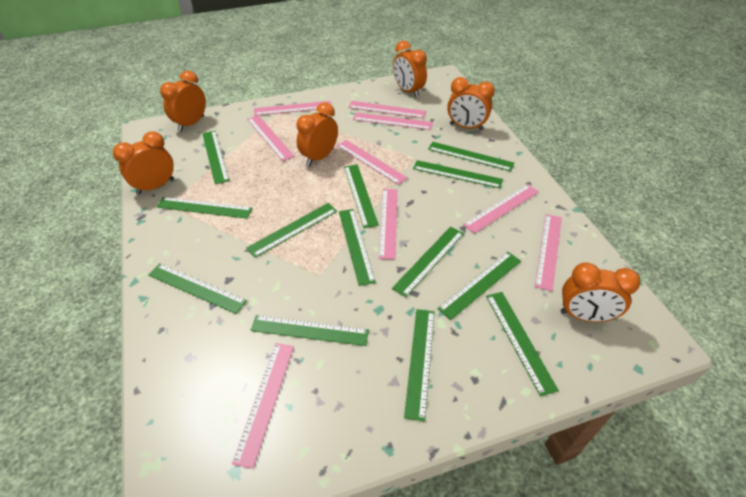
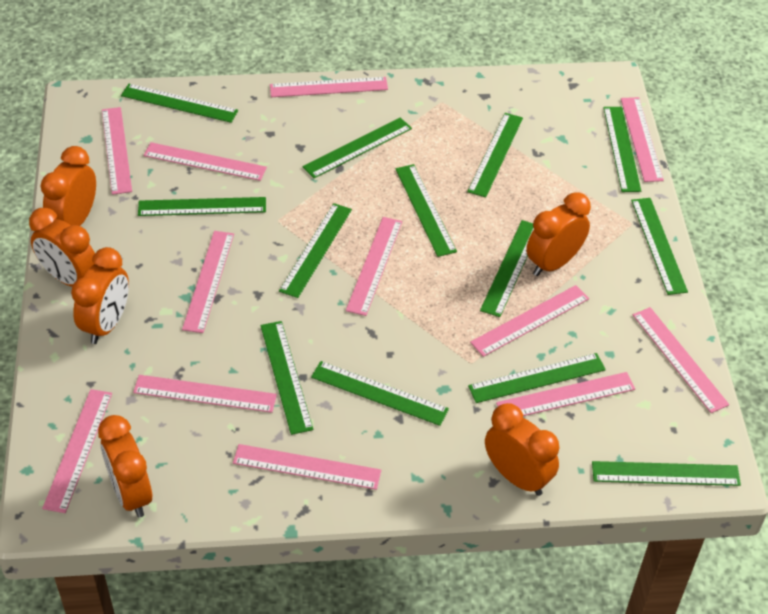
pink ruler: [232,343,294,469] [247,115,295,161] [254,101,331,116] [337,140,408,185] [348,101,426,118] [353,112,433,130] [379,189,397,260] [463,184,539,234] [535,214,562,291] = 9 -> [42,389,112,513] [102,107,132,195] [133,375,277,413] [144,142,267,181] [182,231,234,333] [233,444,381,490] [270,77,388,97] [346,217,402,316] [470,285,589,357] [496,372,635,416] [621,97,664,182] [633,307,729,413] = 12

